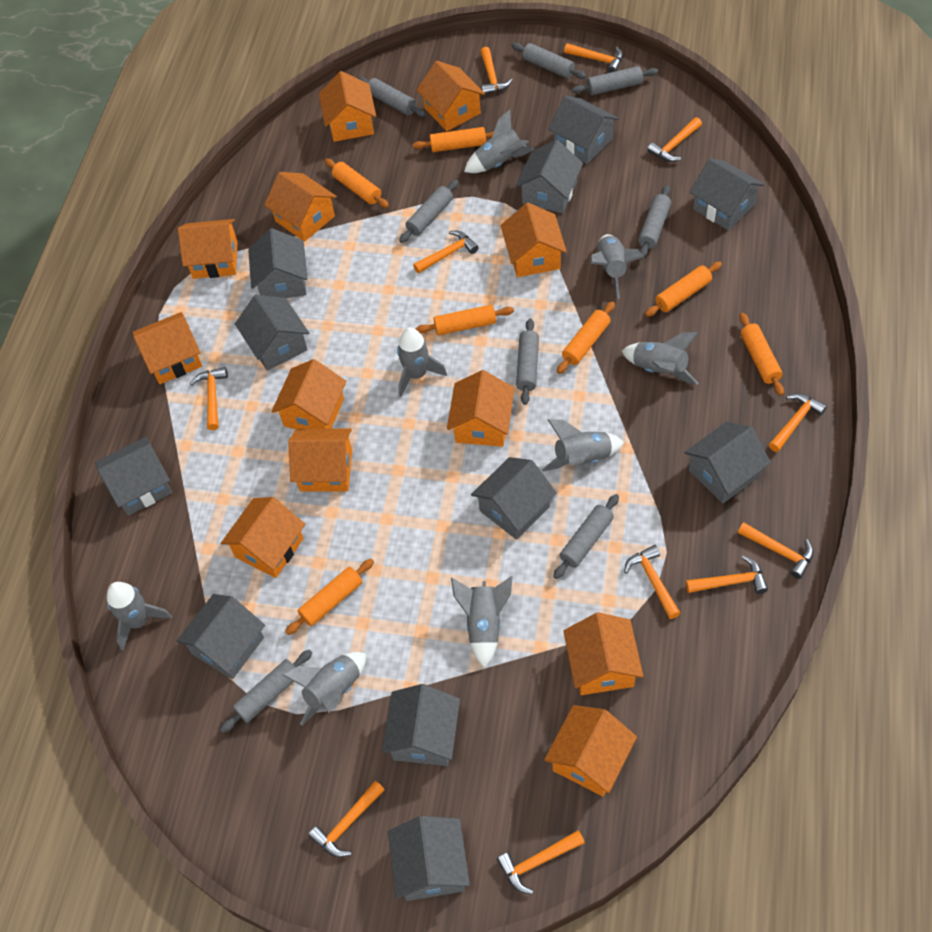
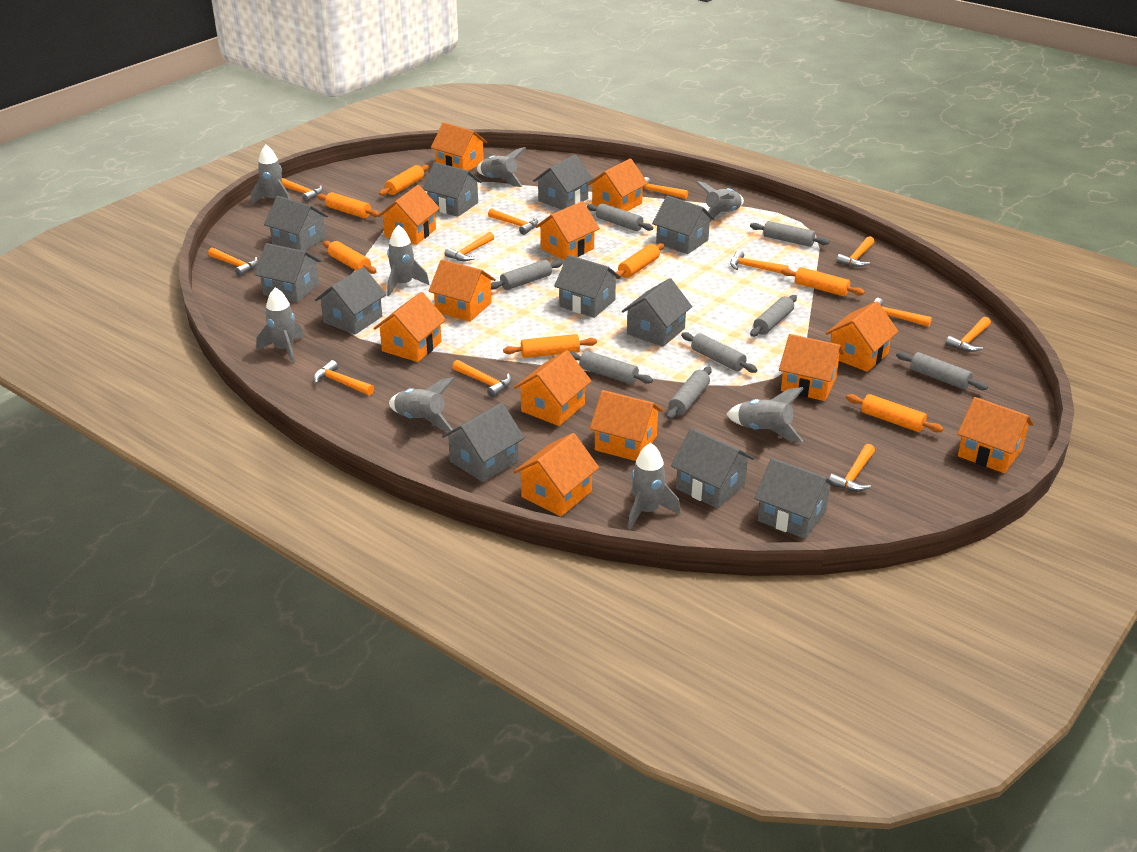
orange hammer: [190,367,228,430] [308,781,385,857] [413,231,479,273] [480,47,512,94] [497,830,585,894] [564,43,623,73] [624,545,680,619] [647,117,702,162] [686,555,768,594] [738,522,814,579] [769,393,827,452] = 11 -> [208,248,258,276] [282,178,323,202] [313,360,374,396] [444,232,494,261] [452,360,512,397] [488,208,538,235] [643,177,688,199] [730,250,789,274] [829,444,875,492] [837,236,874,267] [873,298,932,327] [945,317,991,352] = 12

